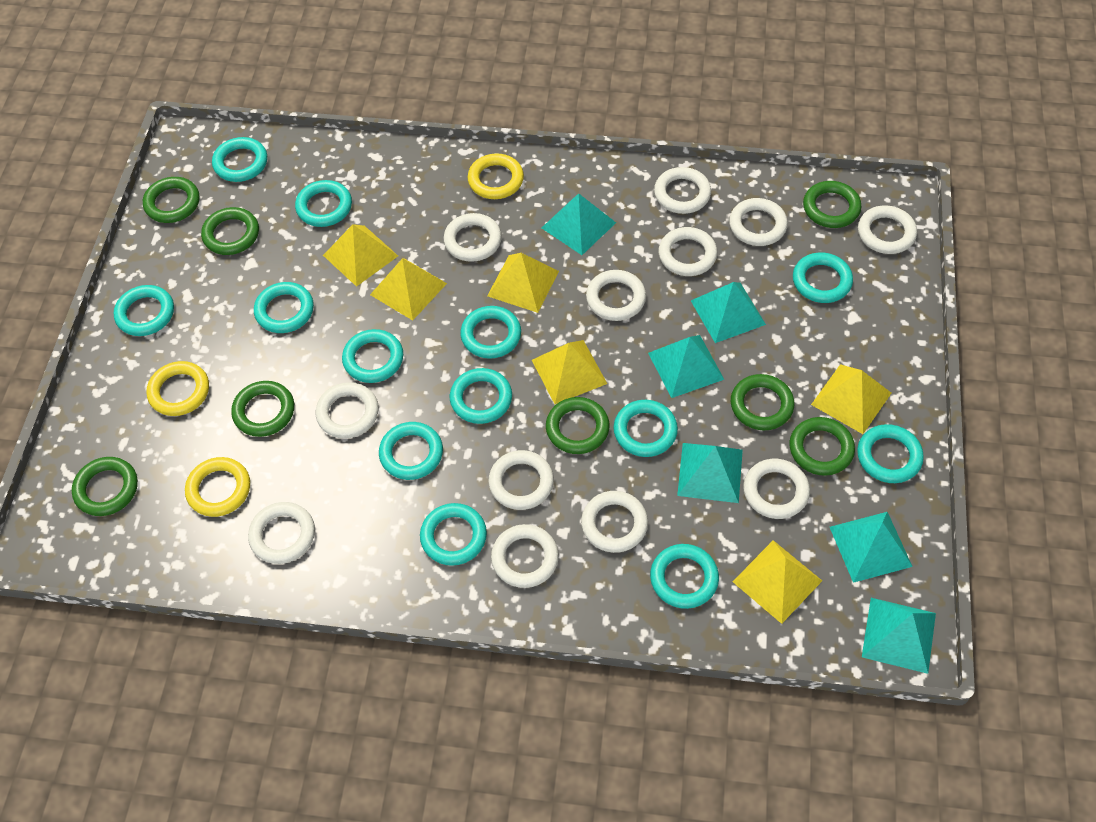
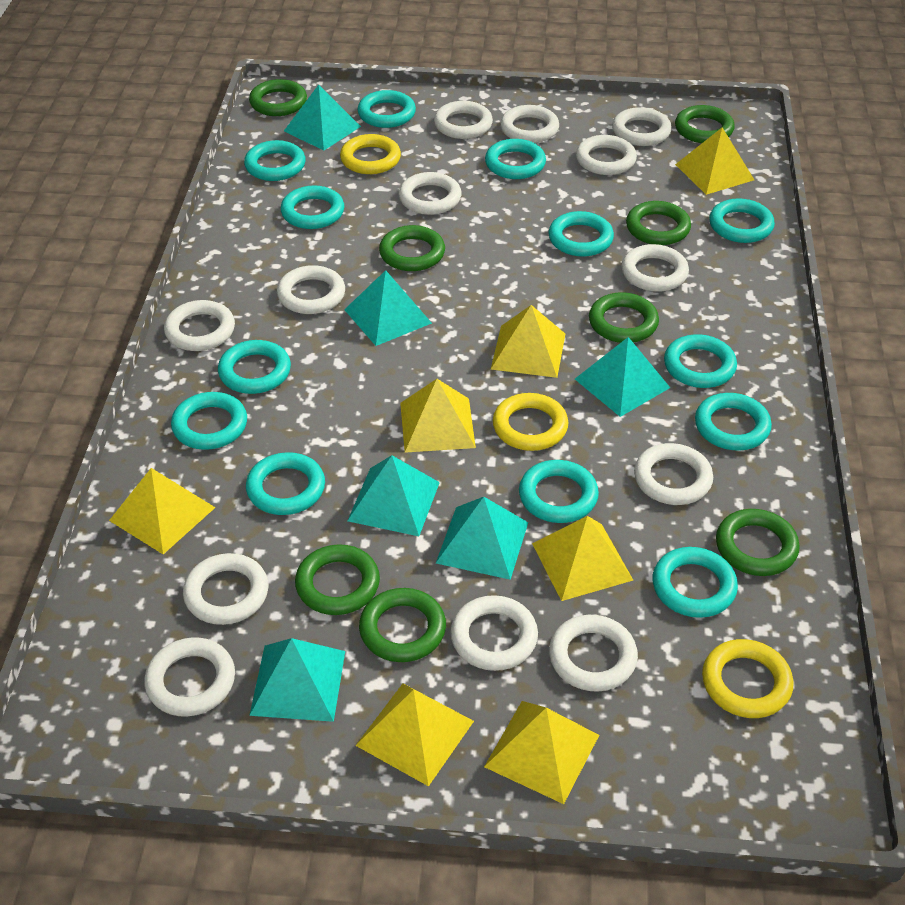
white ring: [248,502,315,564] [316,382,379,439] [444,213,502,262] [488,450,554,510] [491,524,559,588] [581,491,648,553] [586,270,646,321] [654,167,711,214] [659,227,717,276] [729,198,788,246] [743,459,810,519] [858,205,917,254] = 12 -> [144,637,235,717] [164,300,235,351] [183,553,269,625] [277,265,345,314] [399,172,462,215] [434,101,493,139] [450,595,538,671] [500,105,559,143] [549,615,638,692] [576,135,637,175] [612,107,672,146] [621,244,689,292] [634,443,713,505] = 13
yellow pyramid: [323,224,398,287] [370,258,447,320] [487,253,559,313] [532,340,607,404] [733,540,822,624] [811,364,891,434] = 6 -> [109,468,216,554] [355,684,474,786] [400,379,476,453] [484,701,599,804] [491,305,565,378] [532,516,633,601] [675,127,754,195] = 7

